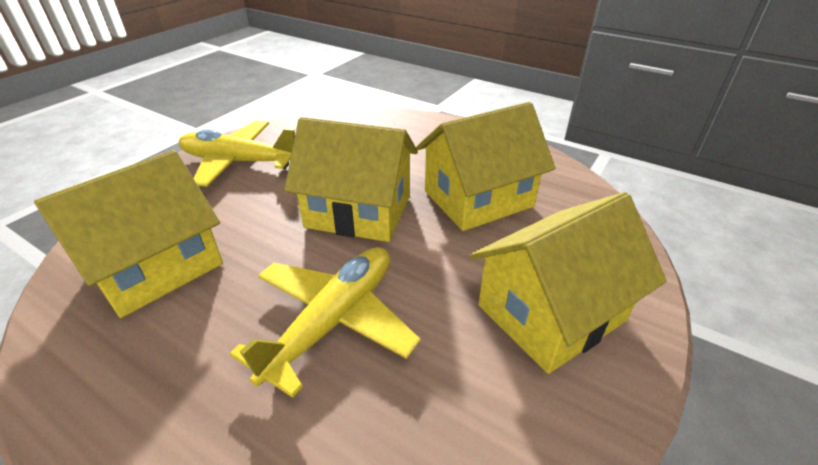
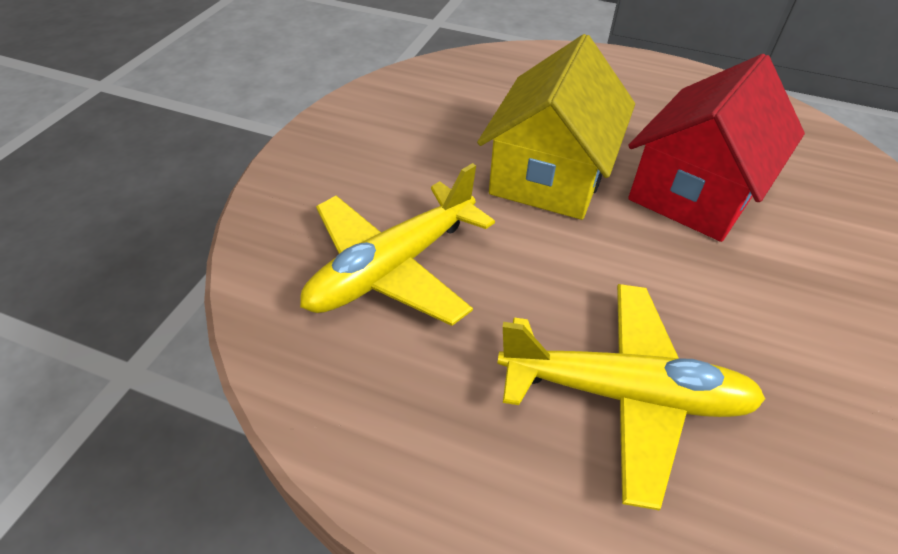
red house: none = 0 -> [628,54,805,242] = 1
yellow house: [34,150,223,318] [284,117,418,242] [416,102,555,231] [470,192,667,374] = 4 -> [477,34,635,220] = 1

